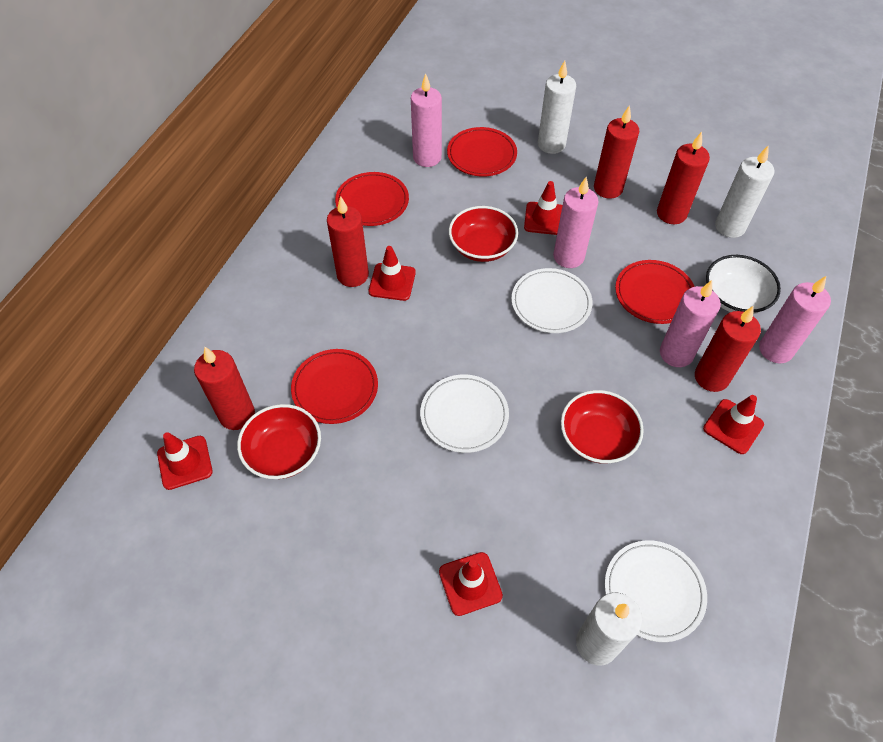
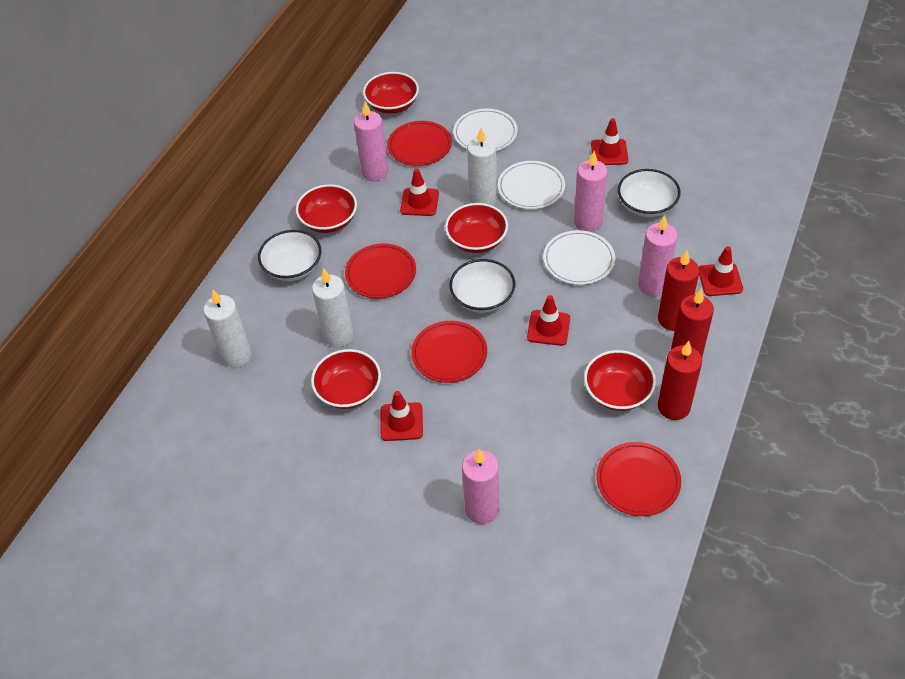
red bowl: [237,404,321,479] [449,206,518,262] [561,390,644,464] = 3 -> [296,184,357,233] [311,349,381,409] [363,72,419,114] [445,203,508,253] [584,350,656,411] = 5
red candle: [194,346,255,430] [327,196,369,287] [594,105,639,199] [657,132,710,224] [695,306,761,392] = 5 -> [658,250,700,331] [658,341,702,420] [671,289,714,357] = 3
white bowl: [706,255,781,314] = 1 -> [258,230,321,281] [449,259,515,313] [618,169,681,217] = 3

